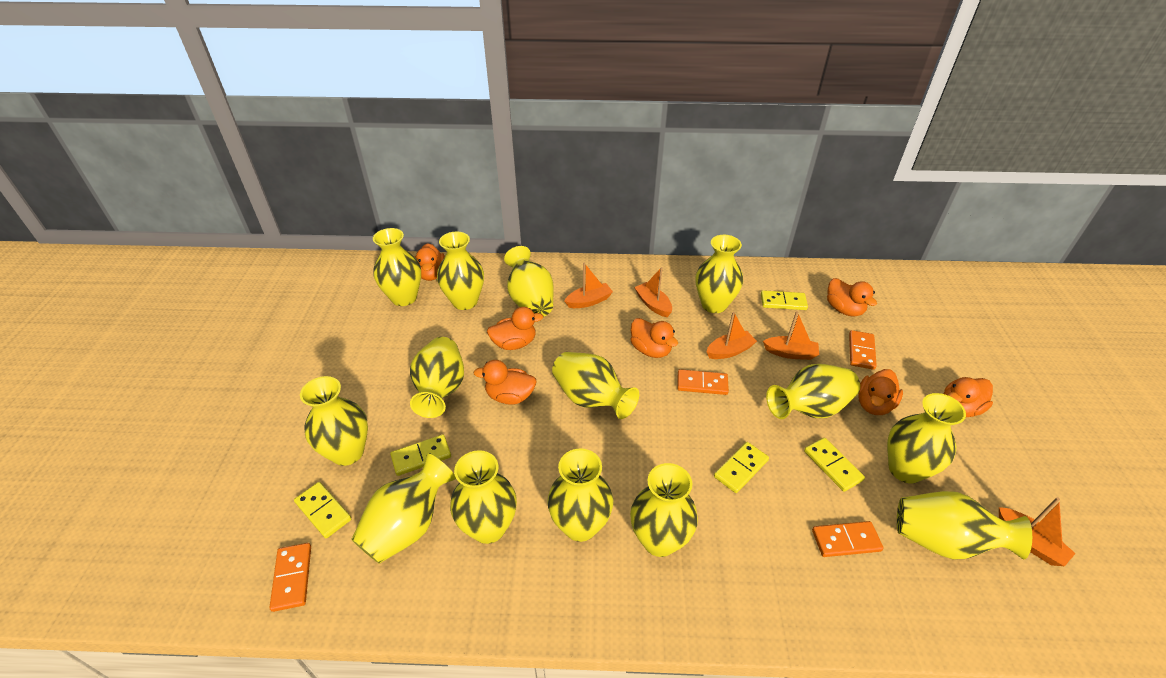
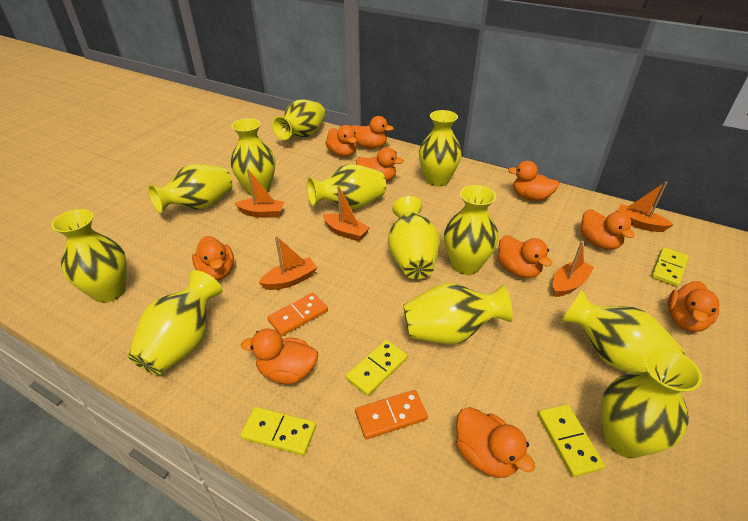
orange domino: [269,543,311,612] [677,369,729,395] [812,521,883,557] [849,330,877,370] = 4 -> [267,293,328,336] [355,390,428,439] = 2
orange duck: [414,243,445,281] [473,360,536,405] [487,307,543,350] [630,318,678,358] [827,278,877,317] [858,369,903,415] [943,377,993,417] = 7 -> [192,236,234,280] [241,329,318,384] [325,125,357,157] [352,116,394,149] [356,147,404,182] [456,407,535,478] [498,235,552,278] [508,161,560,201] [581,209,635,250] [668,281,719,332] = 10
yellow domino: [294,482,351,538] [390,435,451,476] [714,442,769,493] [761,290,808,310] [804,438,865,492] = 5 -> [240,407,316,456] [346,340,408,396] [538,404,605,477] [651,247,689,287] = 4
yellow vase: [300,376,368,466] [351,454,456,564] [373,228,421,306] [410,337,464,418] [437,231,484,310] [450,450,517,544] [504,246,554,317] [547,448,613,542] [552,352,639,419] [630,463,698,557] [696,235,743,313] [766,364,860,419] [887,393,966,484] [897,491,1032,559] = 14 -> [51,209,127,303] [128,270,223,375] [148,164,233,213] [231,118,275,196] [272,100,325,140] [307,164,386,210] [388,196,440,279] [403,283,513,344] [419,110,462,186] [444,185,498,275] [561,290,685,373] [601,348,702,458] = 12

